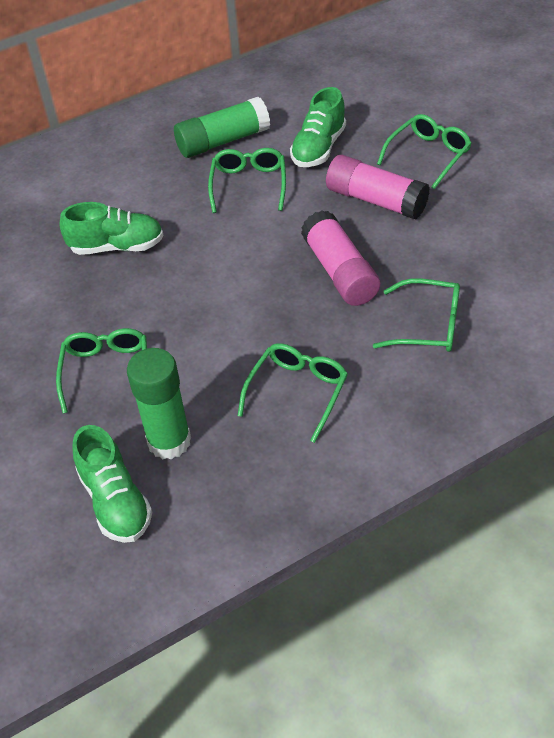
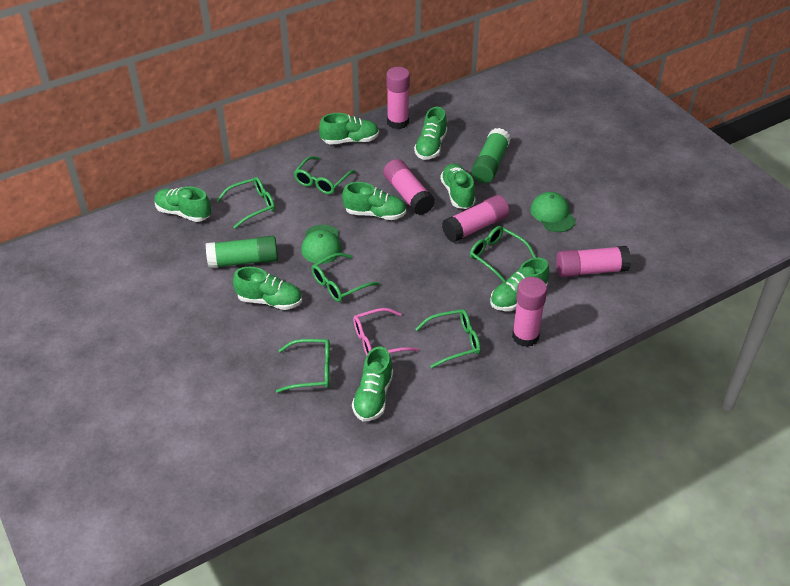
green cap: none = 0 -> [301,225,342,264] [530,192,576,232] = 2
green glasses: [56,328,147,413] [208,148,286,213] [237,343,348,443] [373,278,460,352] [377,114,472,189] = 5 -> [216,177,275,229] [276,339,330,393] [294,156,356,194] [311,253,380,302] [415,309,481,368] [470,226,536,282] = 6
green shoe: [60,202,164,255] [73,425,152,543] [290,87,346,167] = 3 -> [154,186,211,222] [233,267,302,310] [319,113,379,145] [342,182,406,220] [352,346,393,421] [414,107,447,160] [440,164,476,209] [490,258,549,311] = 8
pink glasses: none = 0 -> [353,308,419,356] = 1
pink glue stick: [301,210,380,306] [326,155,430,219] = 2 -> [383,159,435,215] [386,67,410,129] [442,195,509,243] [512,277,547,347] [556,246,631,277] = 5

